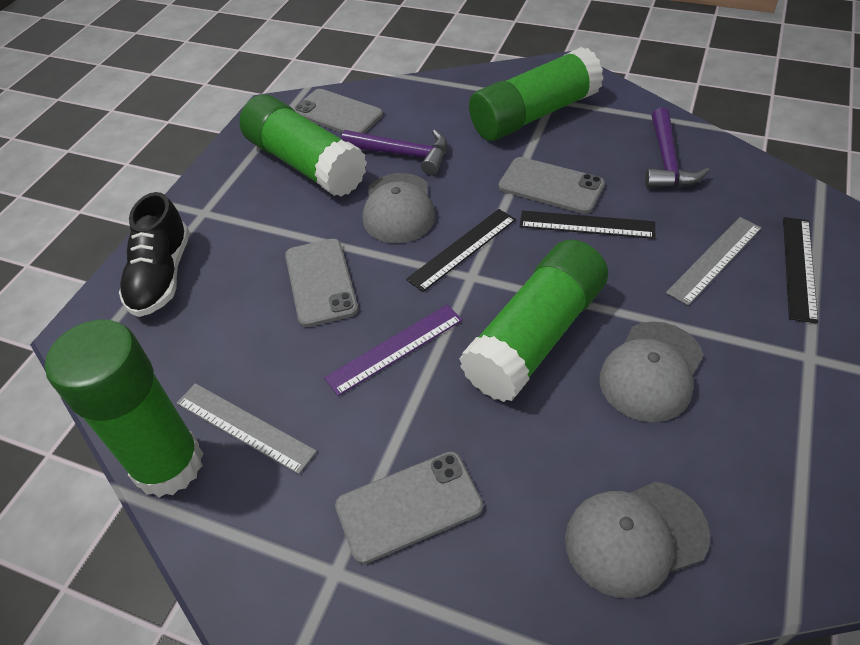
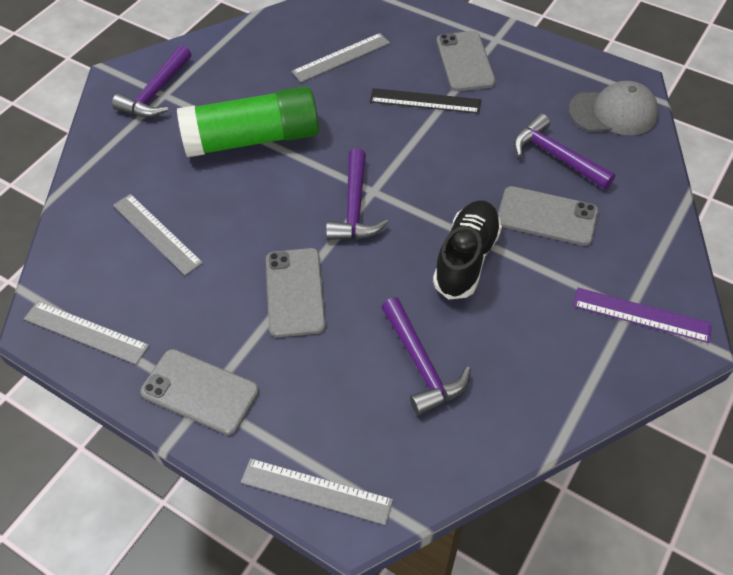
black ruler: [406,209,516,292] [519,211,655,239] [783,217,818,324] = 3 -> [370,88,481,114] = 1
green glue stick: [45,320,203,497] [239,94,367,197] [459,240,608,402] [469,47,604,141] = 4 -> [177,86,319,157] = 1
grey cap: [363,173,435,243] [565,482,710,598] [600,322,704,422] = 3 -> [569,81,658,135] = 1
grey ruler: [176,383,317,474] [666,217,762,306] = 2 -> [24,301,149,365] [113,194,203,275] [241,458,393,525] [291,33,390,82] = 4
purple hammer: [341,130,447,175] [645,108,710,188] = 2 -> [112,45,191,117] [326,149,389,240] [381,297,471,416] [514,113,616,189] = 4

